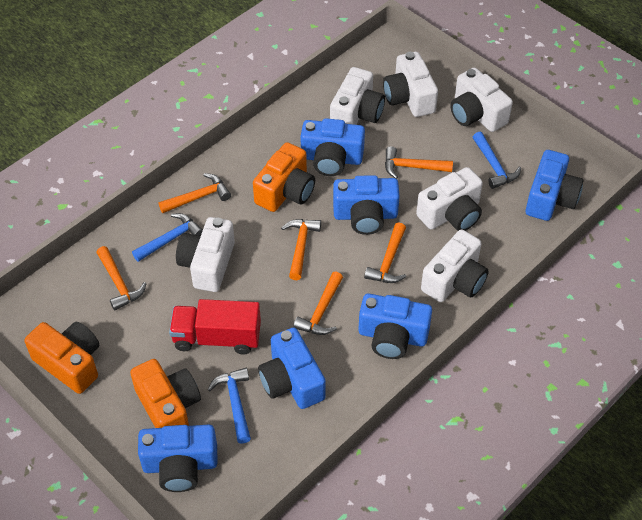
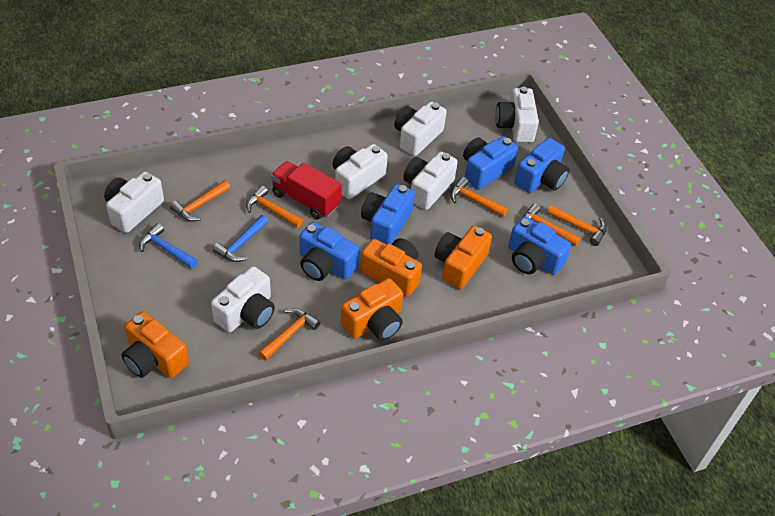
blue camera: [138,425,218,492] [258,327,326,409] [300,118,365,176] [333,175,400,235] [358,294,432,359] [526,150,583,221] = 6 -> [299,222,359,281] [361,184,415,244] [463,136,518,189] [508,216,571,275] [514,138,569,193] = 5
blue hammer: [132,213,203,262] [208,368,251,444] [473,132,521,189] = 3 -> [139,223,198,269] [212,215,269,262] = 2
orange camera: [24,322,99,394] [130,359,201,428] [253,142,315,212] = 3 -> [122,312,189,378] [341,278,403,341] [360,238,422,297] [435,226,492,289] = 4

